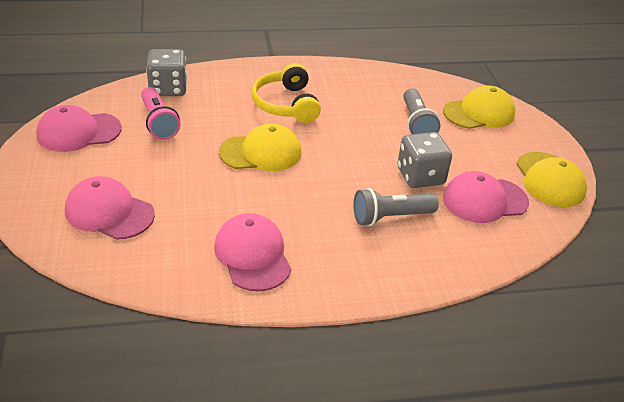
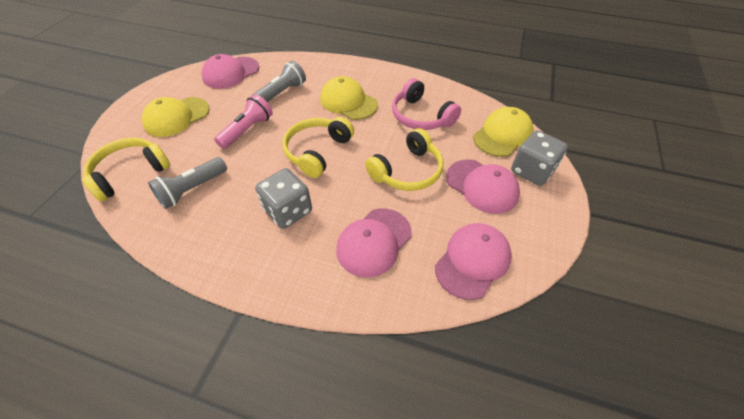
pink headphones: none = 0 -> [392,78,461,130] = 1
yellow headphones: [252,63,321,123] = 1 -> [82,138,171,202] [283,117,354,178] [365,128,444,191] = 3

